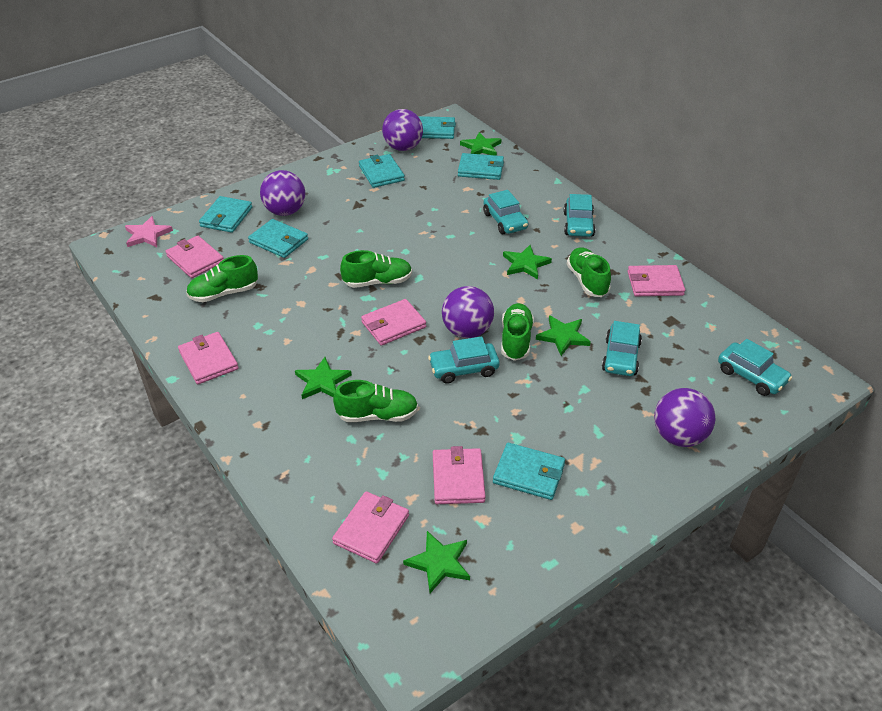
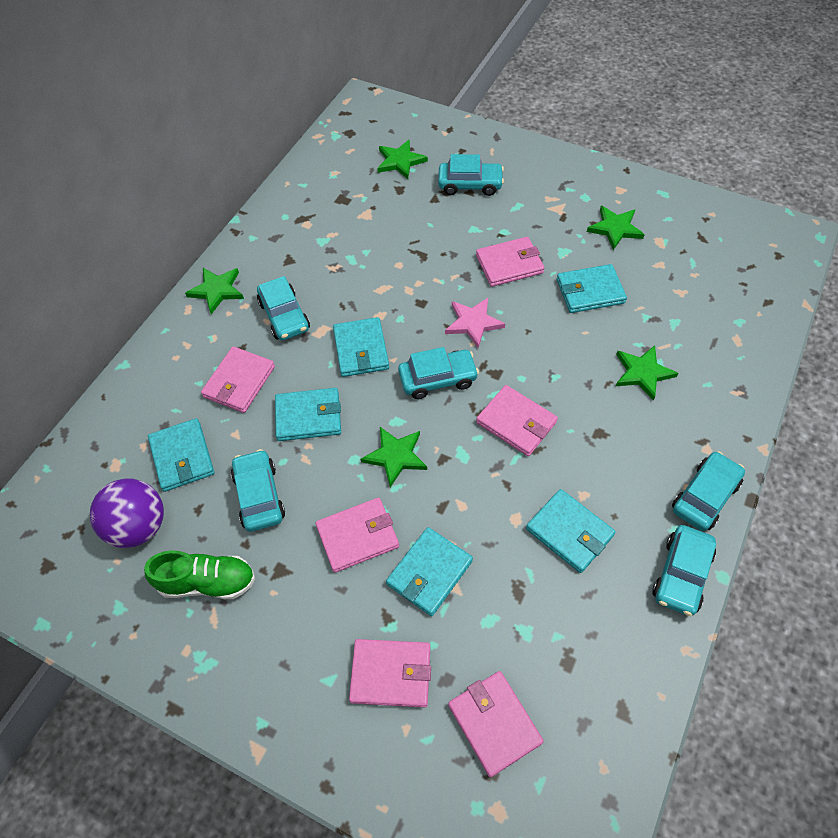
green shoe: [186,255,258,302] [333,380,418,422] [340,250,412,288] [501,303,534,361] [567,247,611,297] = 5 -> [144,550,255,599] = 1
purple ball: [260,170,305,216] [382,109,423,151] [442,286,494,339] [654,388,715,447] = 4 -> [90,478,164,548] = 1
turquoise car: [428,336,500,384] [483,190,528,234] [564,194,596,237] [602,321,642,376] [718,339,792,396] = 5 -> [231,449,285,532] [257,276,310,340] [398,347,479,399] [438,154,504,196] [652,525,716,616] [672,451,745,531] = 6

